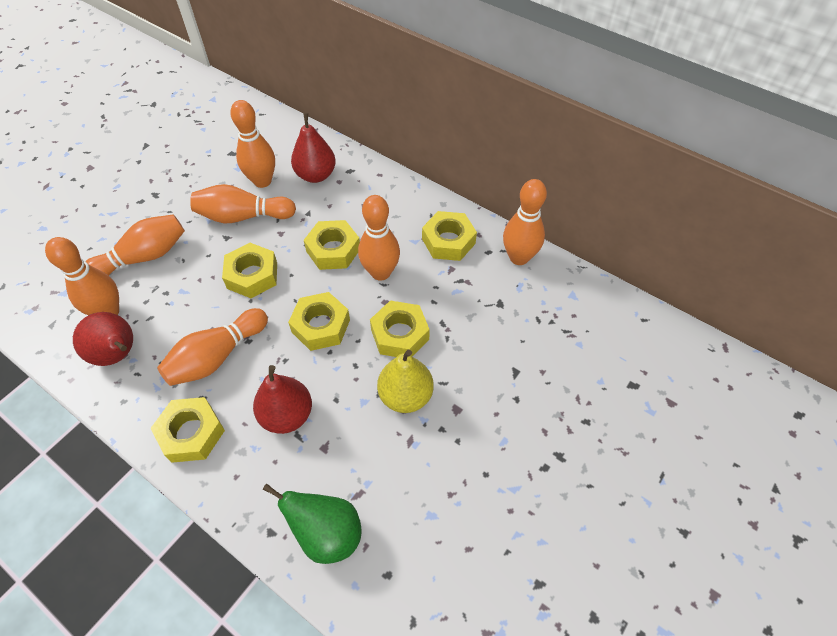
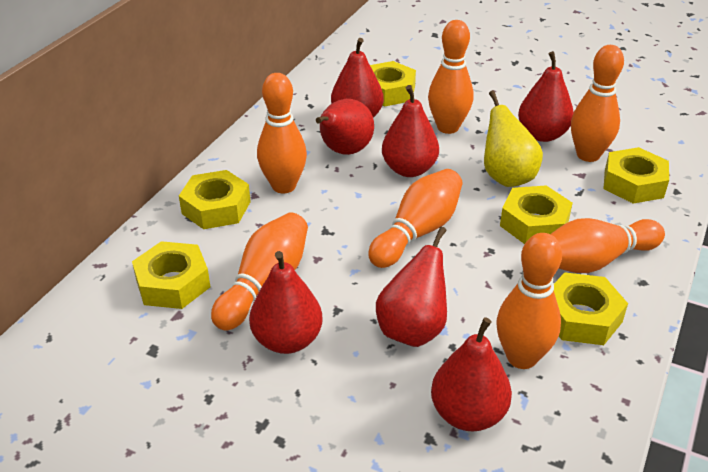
green pear: [263,483,361,564] = 1 -> none = 0
red pear: [73,312,133,366] [253,365,312,434] [291,113,336,183] = 3 -> [249,251,323,354] [316,99,374,155] [331,38,384,118] [376,227,447,347] [382,85,439,177] [431,317,512,432] [518,51,574,142] = 7

